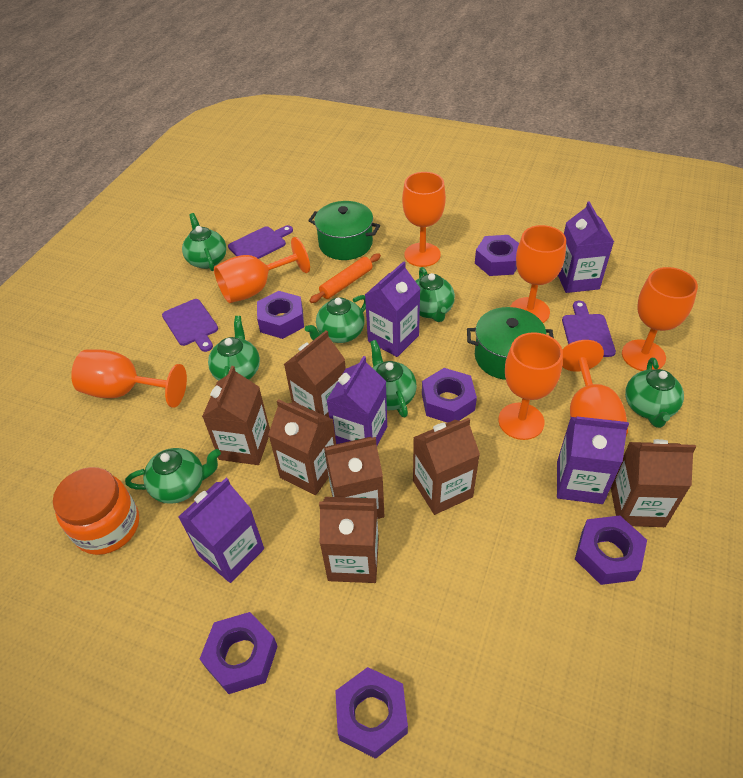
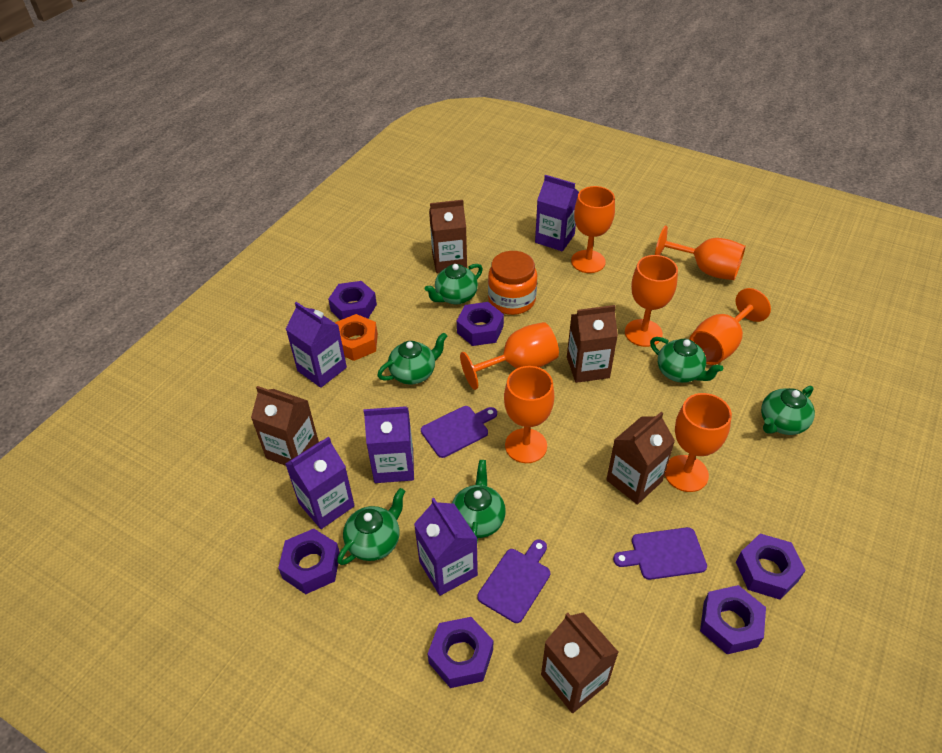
brown carton: [202,366,270,465] [268,399,336,495] [284,330,346,417] [319,497,379,583] [324,437,384,519] [413,418,480,515] [611,439,696,527] = 7 -> [251,386,319,466] [429,200,467,273] [541,612,619,713] [567,305,618,383] [606,412,675,505] = 5
green pot: [308,201,380,260] [467,307,554,380] = 2 -> none = 0
green teapot: [125,448,221,504] [182,213,226,271] [208,316,260,381] [305,295,366,343] [371,340,417,417] [415,267,455,322] [625,358,684,428] = 7 -> [337,488,405,565] [377,332,447,384] [425,264,483,305] [452,460,506,542] [650,337,723,383] [761,386,815,435] = 6
orange nut: none = 0 -> [335,314,378,361] = 1
orange rolling pin: [310,253,381,303] = 1 -> none = 0

